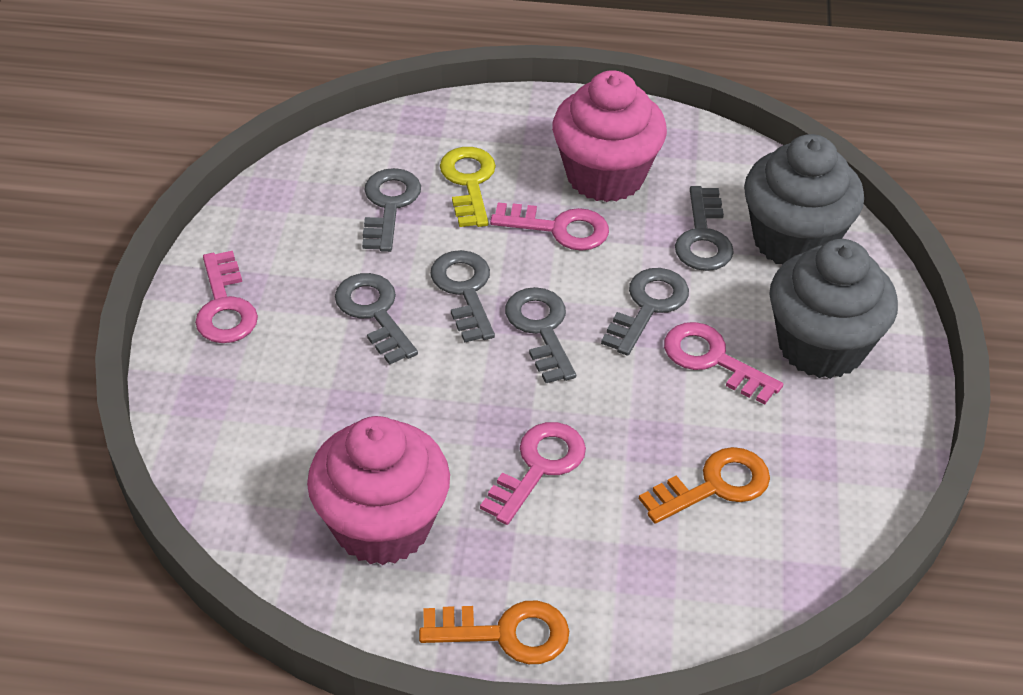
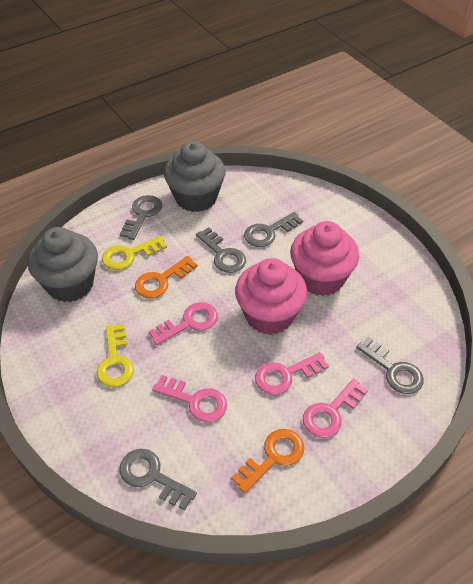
grey key: [335,273,418,365] [362,168,421,252] [430,250,495,343] [505,287,576,383] [601,268,689,356] [675,186,734,271] = 6 -> [119,449,197,511] [120,195,162,240] [196,227,246,273] [244,212,303,247] [356,337,424,394] = 5
yellow key: [440,147,496,227] = 1 -> [97,324,134,387] [102,236,167,270] = 2

